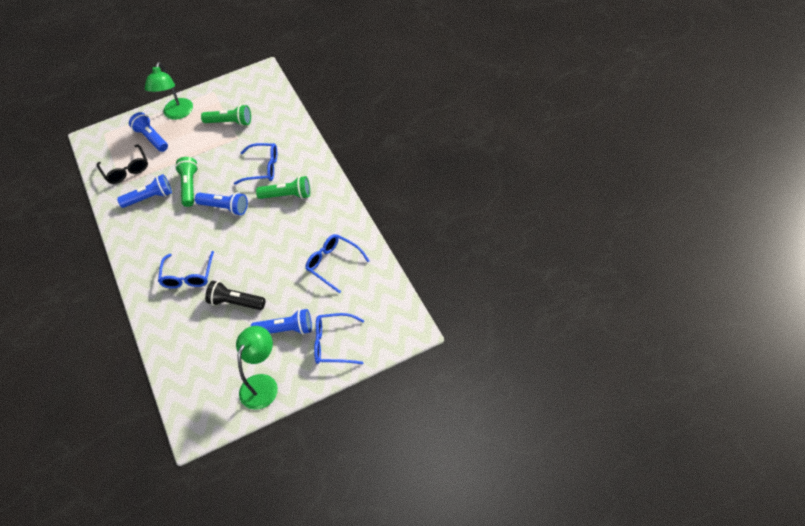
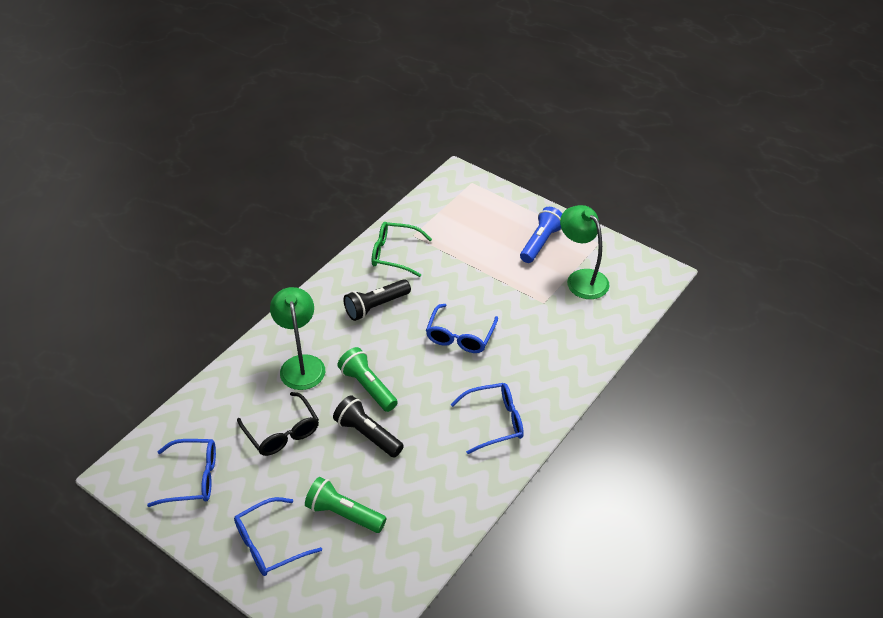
black flashlight: [205,281,266,310] = 1 -> [333,395,404,457] [343,279,411,321] = 2
blue flashlight: [117,174,172,208] [129,112,168,152] [195,192,248,215] [251,309,312,335] = 4 -> [520,207,562,263] = 1
green flashlight: [175,157,198,207] [201,105,251,126] [256,176,310,199] = 3 -> [305,477,386,533] [338,347,398,412] = 2
green glasses: none = 0 -> [372,222,432,277] = 1

